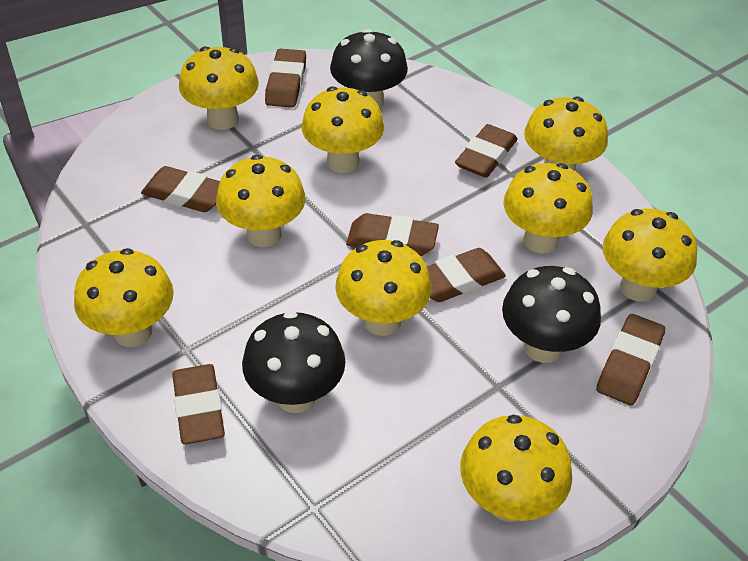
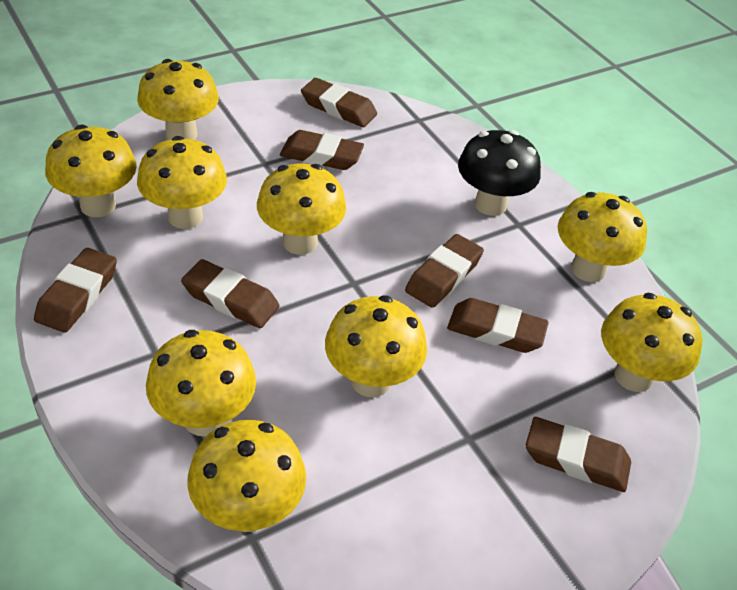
black mushroom: [242,311,346,413] [330,29,408,109] [502,266,601,363] = 3 -> [458,130,541,216] = 1

